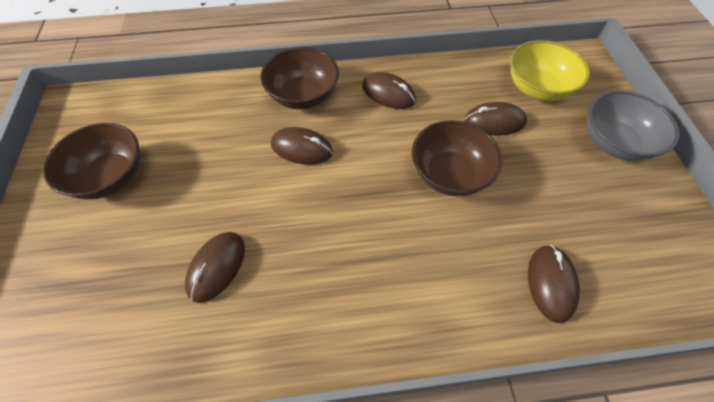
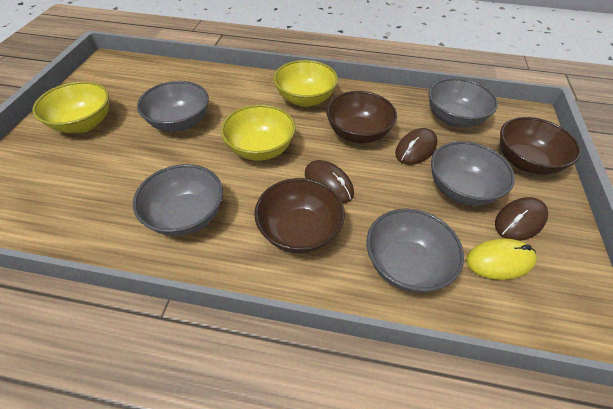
brown mouse: [185,232,245,303] [271,127,333,165] [362,72,416,109] [464,102,527,136] [528,245,580,323] = 5 -> [305,160,354,203] [395,128,438,165] [495,197,548,241] = 3
grey bowl: [587,91,680,161] = 1 -> [133,164,223,236] [137,81,209,132] [366,209,464,293] [428,78,498,127] [431,141,515,206] = 5
yellow bowl: [510,40,590,101] = 1 -> [33,81,109,133] [221,104,296,161] [273,60,338,107] = 3
yellow mouse: none = 0 -> [466,238,537,280] = 1

